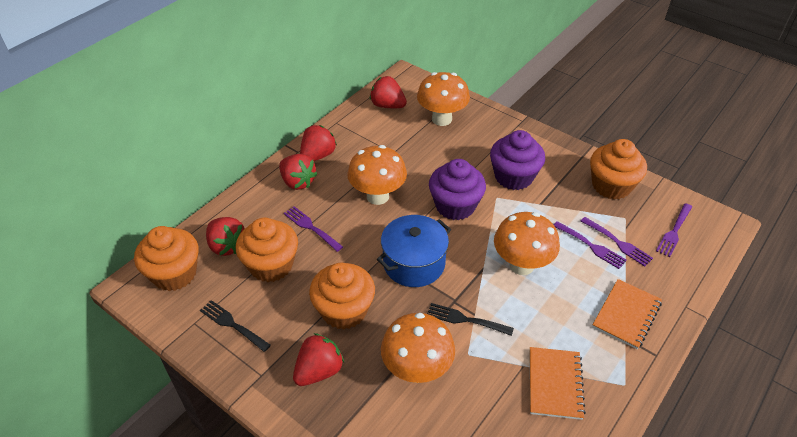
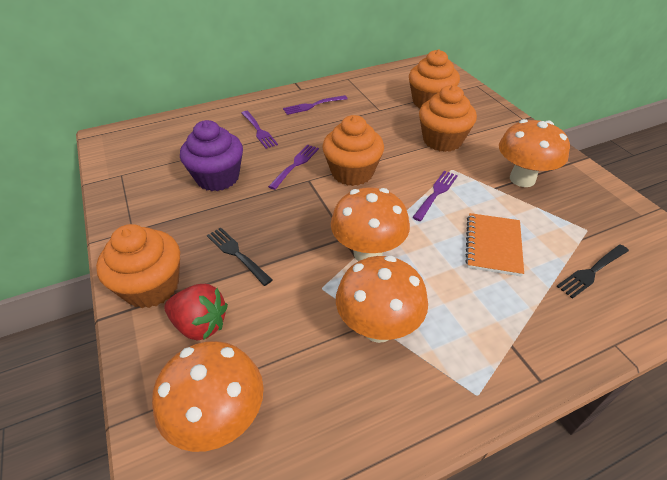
blue pot: [377,215,451,287] = 1 -> none = 0
orange notebook: [530,347,586,420] [592,279,662,349] = 2 -> [465,213,524,277] = 1
purple cupcake: [429,159,486,220] [490,130,545,190] = 2 -> [180,120,243,191] = 1
red strawberry: [206,217,245,256] [279,154,317,190] [293,333,344,386] [300,125,337,161] [370,76,407,108] = 5 -> [164,284,228,341] = 1

